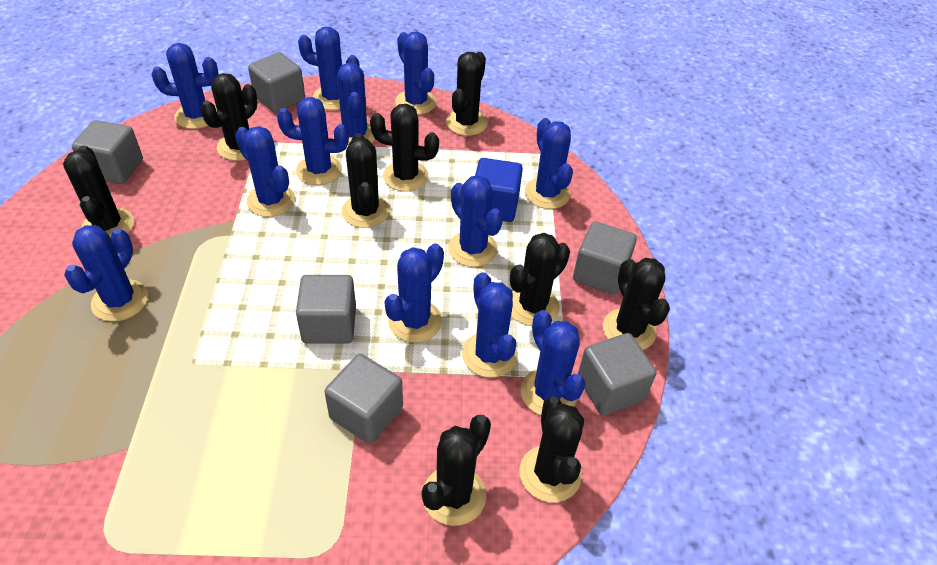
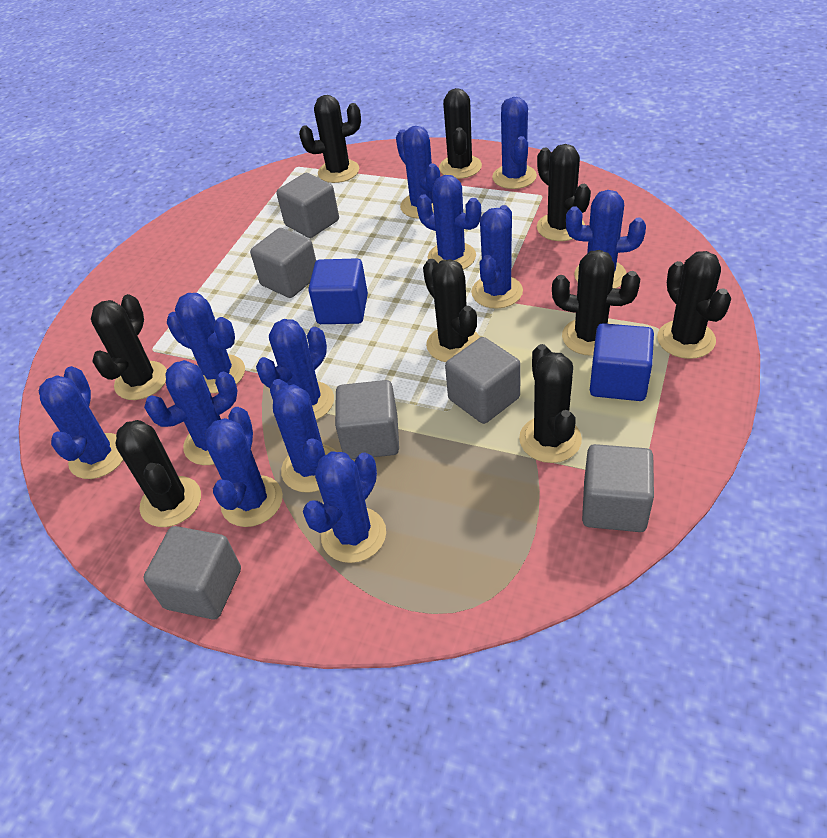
blue cube: [475,158,523,222] = 1 -> [308,258,368,324] [590,323,654,401] = 2

